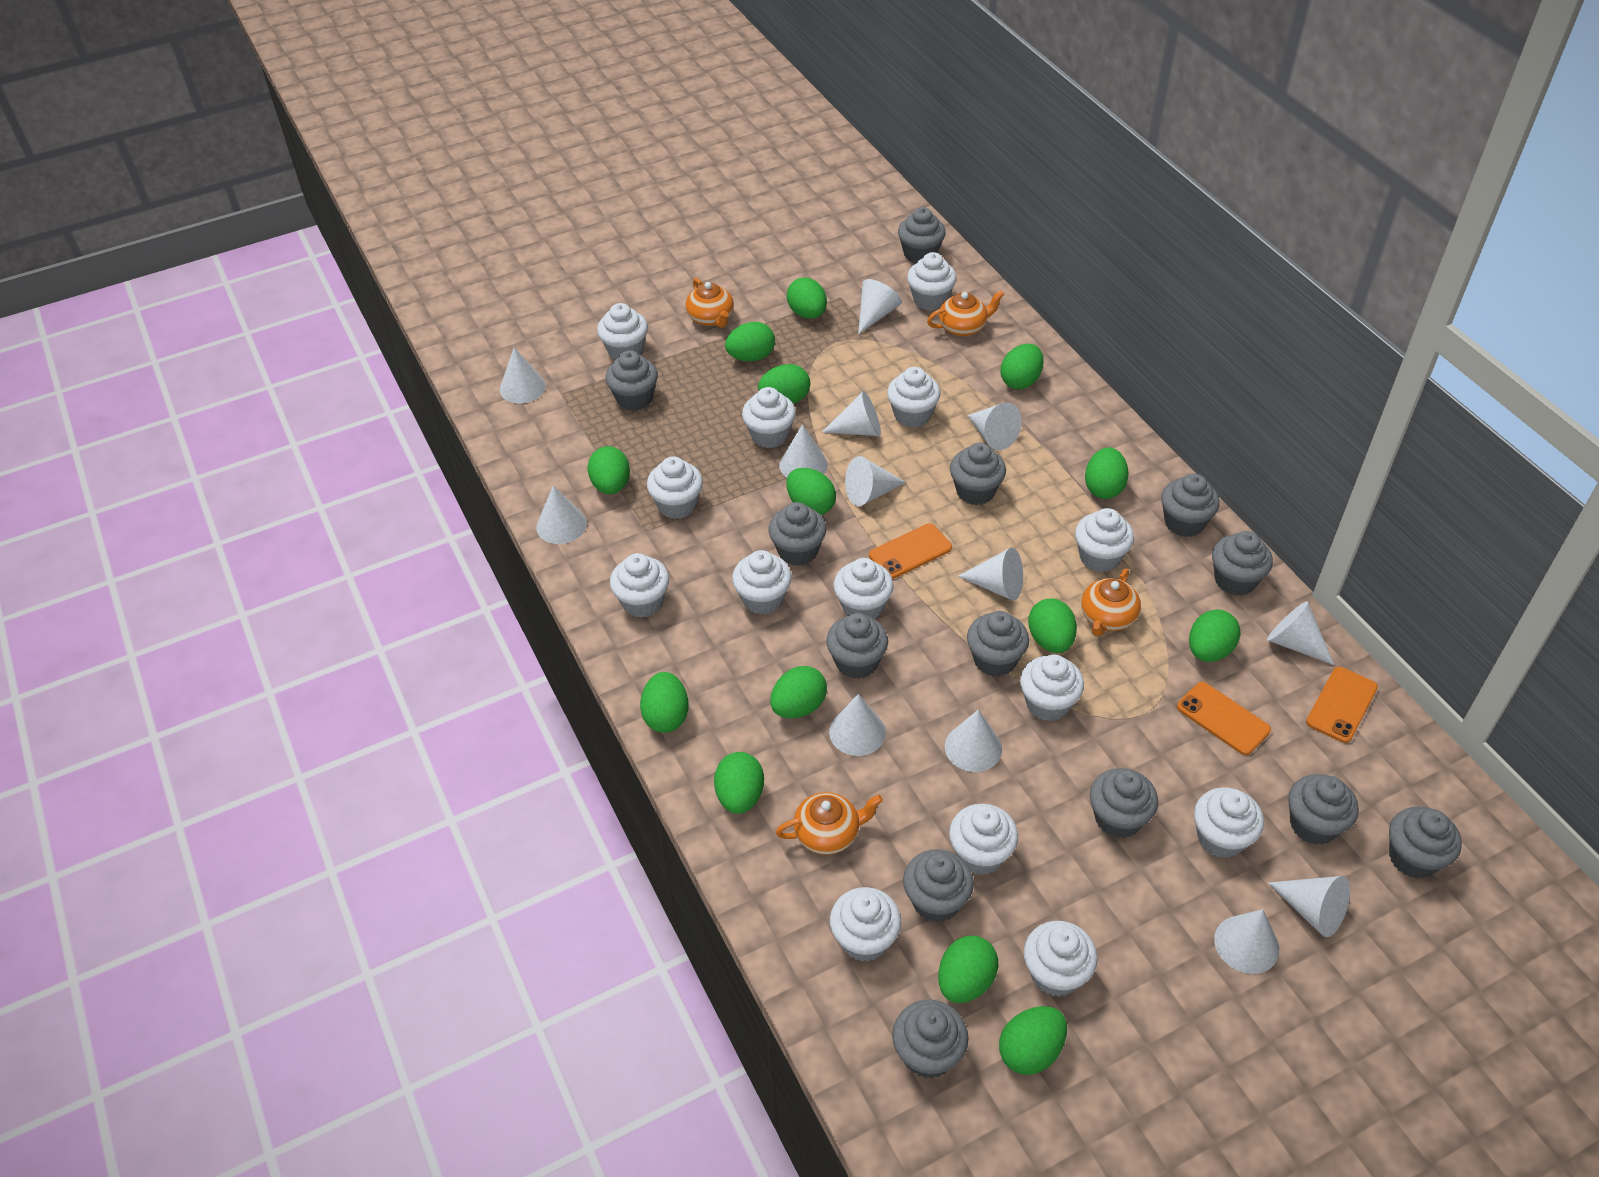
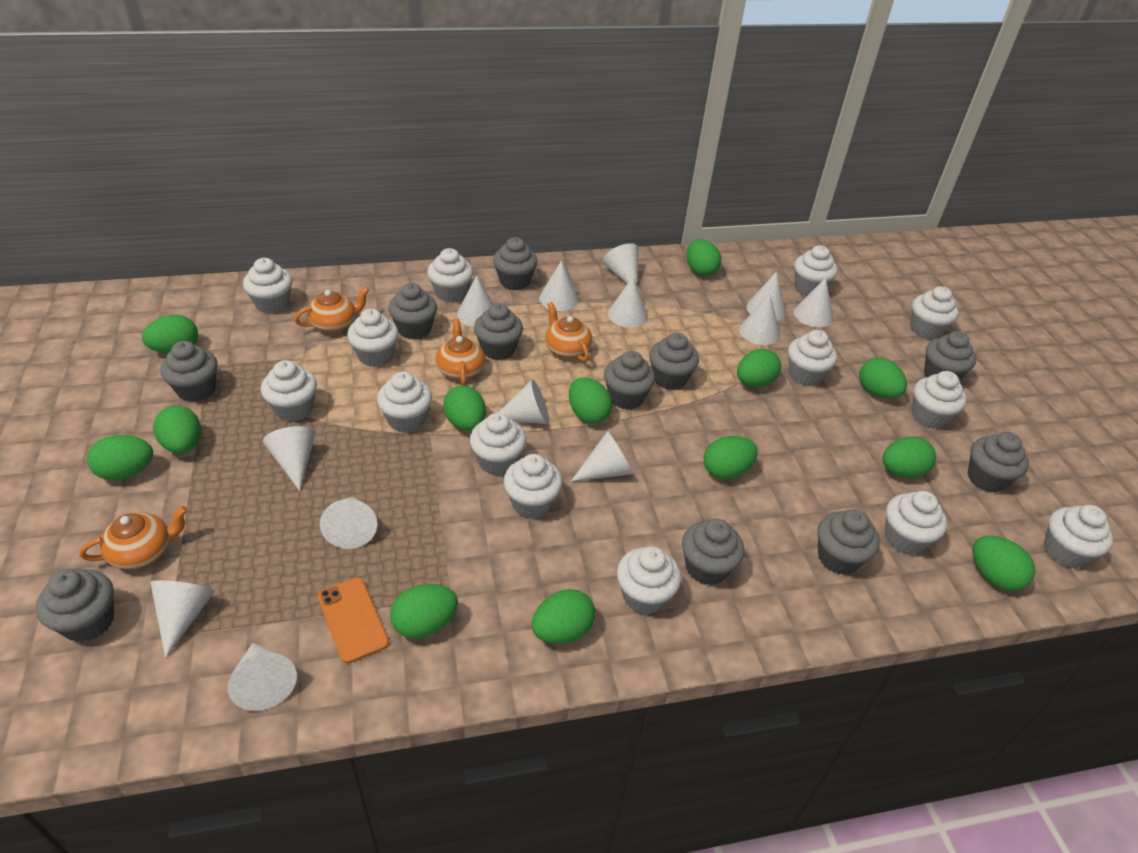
green egg: [587,446,630,494] [640,672,688,733] [714,752,764,814] [725,322,775,361] [758,364,810,403] [770,666,827,718] [786,468,836,515] [787,277,827,319] [938,936,998,1003] [999,1006,1067,1075] [1001,344,1044,389] [1028,598,1077,653] [1085,447,1129,499] [1189,609,1240,662] = 14 -> [87,435,153,480] [142,315,198,354] [153,405,201,454] [390,584,458,639] [443,385,486,431] [532,589,595,644] [569,377,612,424] [687,239,721,276] [704,436,758,480] [737,349,781,387] [859,358,907,398] [882,436,936,478] [972,536,1035,591] = 13
grey cupcake: [605,350,658,411] [769,502,826,566] [826,613,888,679] [892,1000,969,1079] [898,207,946,264] [903,849,974,923] [950,443,1006,505] [967,611,1029,677] [1090,768,1158,838] [1161,474,1220,537] [1212,531,1273,596] [1288,774,1359,845] [1389,807,1462,879] = 13 -> [36,569,114,642] [160,341,218,402] [388,283,437,340] [474,303,523,360] [493,237,538,290] [604,351,655,410] [649,333,699,390] [682,519,744,585] [817,509,880,575] [924,331,976,380] [968,432,1029,493] = 11
orange phone: [869,524,952,579] [1177,682,1271,755] [1306,667,1378,743] = 3 -> [318,577,389,664] = 1

